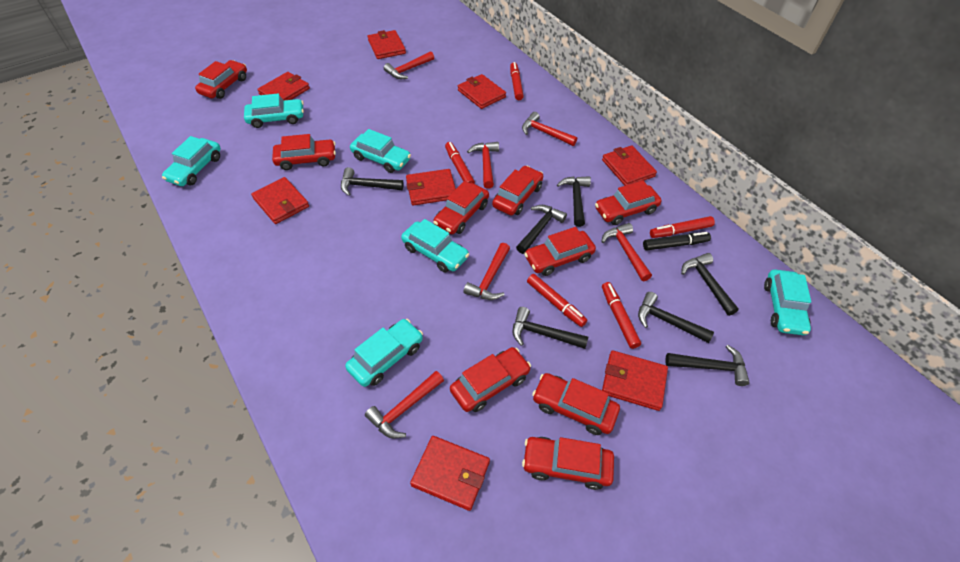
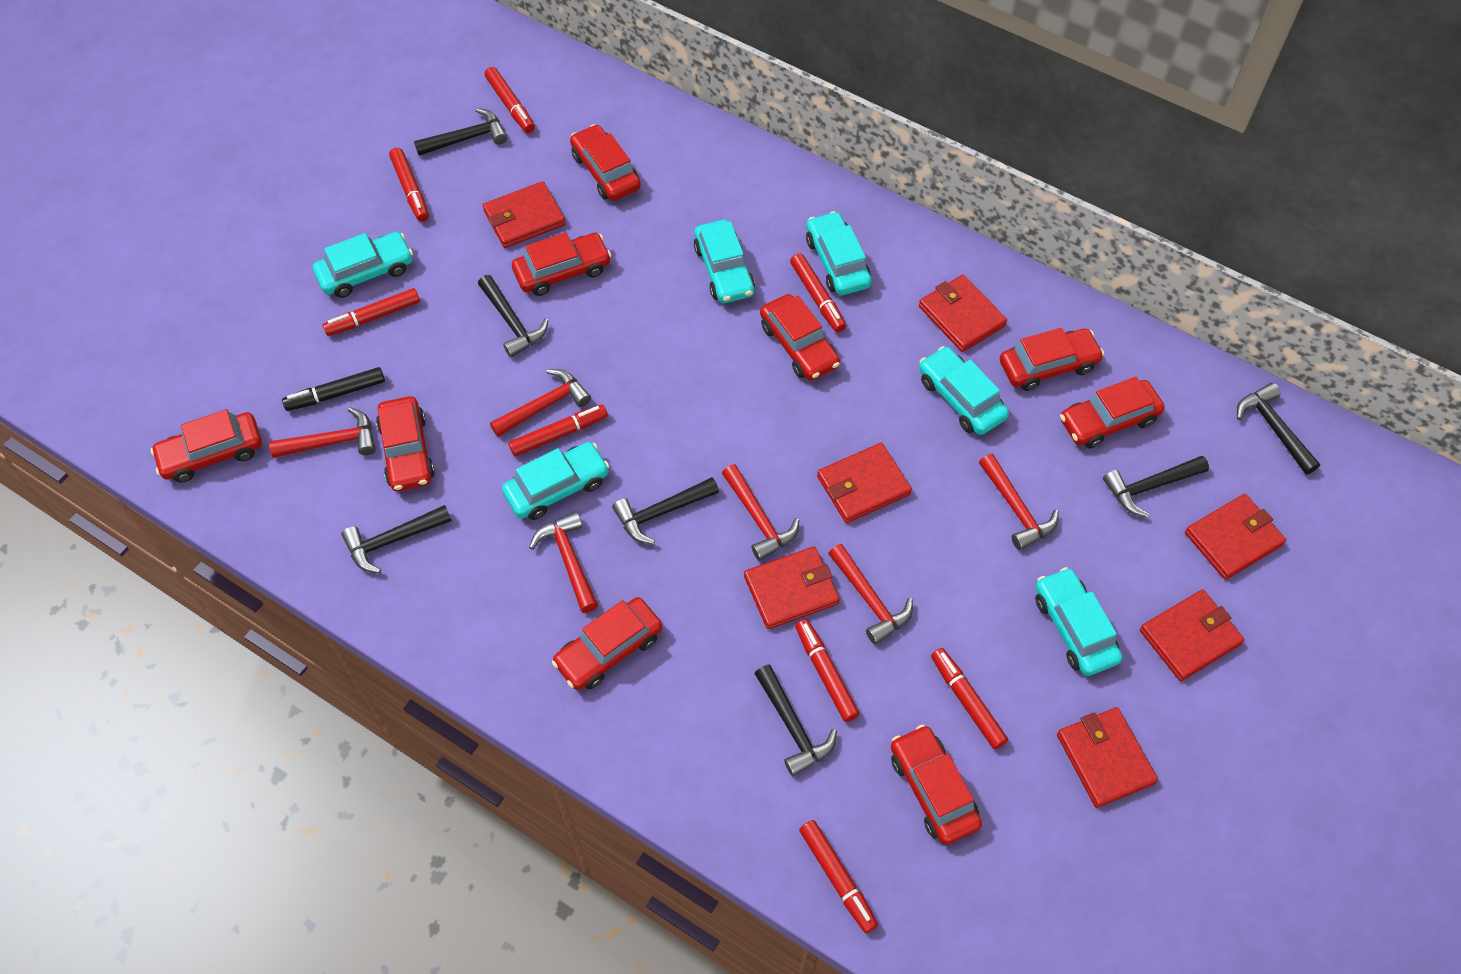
red marker: [445,142,475,184] [510,62,524,100] [527,274,587,327] [602,282,641,349] [650,216,715,238] = 5 -> [323,288,420,336] [389,148,429,222] [485,67,535,133] [508,404,608,457] [790,253,846,332] [795,619,860,722] [799,820,878,933] [931,648,1008,749] = 8
red wallet: [251,177,309,224] [257,72,310,101] [368,30,406,59] [406,169,456,206] [410,436,490,511] [458,74,506,109] [602,145,657,186] [602,350,668,411] = 8 -> [483,181,566,248] [744,547,840,629] [817,443,912,523] [919,275,1007,352] [1057,707,1158,808] [1140,590,1244,681] [1185,494,1286,580] = 7

